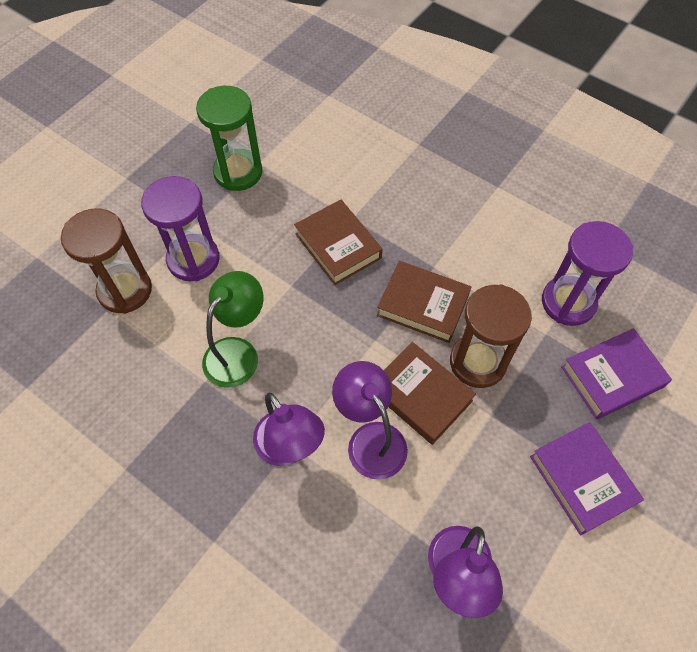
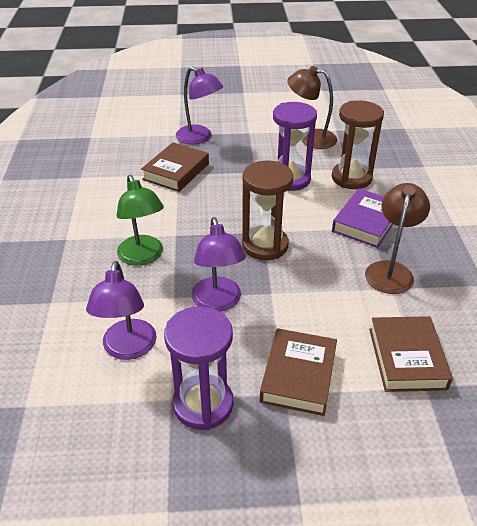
brown lamp: none = 0 -> [287,66,337,149] [365,183,430,294] = 2
green hourglass: [196,86,262,191] = 1 -> none = 0
purple book: [530,422,644,536] [561,328,672,419] = 2 -> [332,188,393,248] = 1

